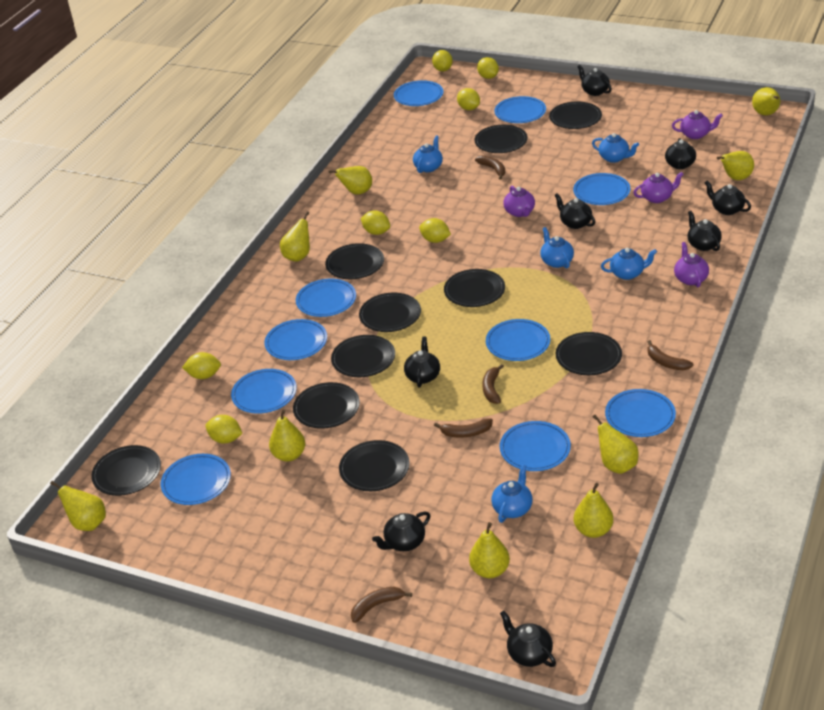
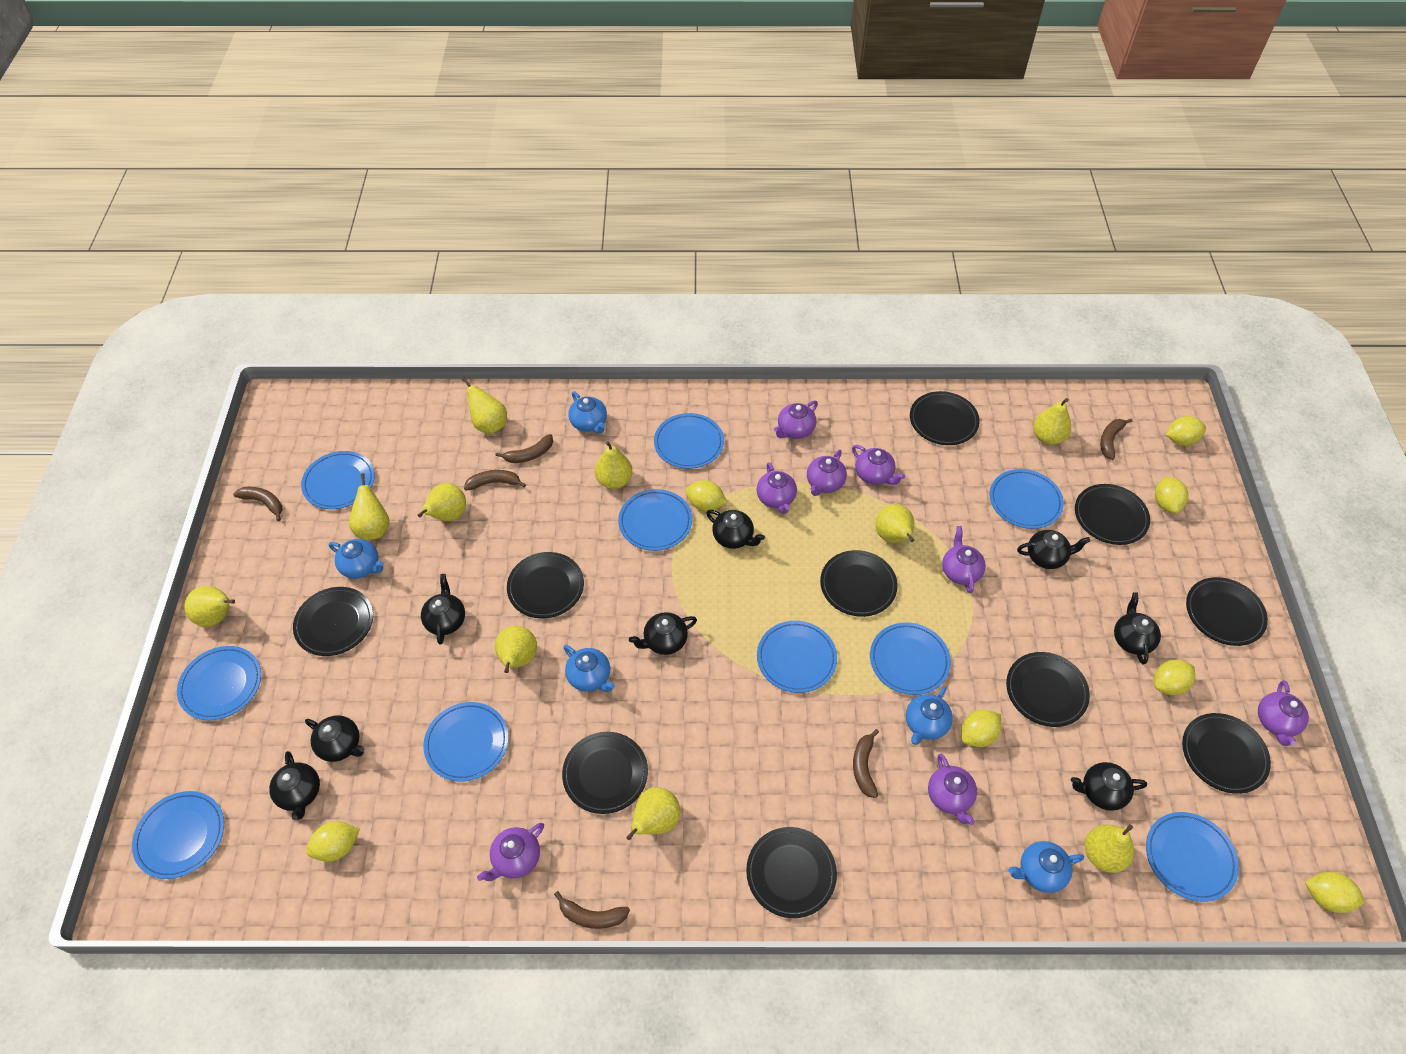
brown banana: [351,587,412,623] [434,418,493,437] [475,155,505,179] [482,364,504,404] [648,340,694,370] = 5 -> [233,487,282,521] [464,470,526,490] [496,434,553,463] [554,891,630,929] [853,729,879,798] [1100,419,1132,460] = 6
purple teapot: [503,186,535,217] [633,172,684,203] [672,110,723,139] [674,242,709,287] = 4 -> [477,823,544,881] [757,462,797,514] [774,400,818,439] [807,450,847,496] [852,445,905,485] [928,754,977,825] [942,526,986,593] [1258,680,1309,746] = 8
yellow pear: [50,481,106,531] [269,410,305,462] [280,211,310,262] [328,166,372,195] [469,522,510,578] [574,483,613,538] [593,415,638,474] [717,151,754,180] [752,87,780,115] = 9 -> [184,586,235,627] [349,473,390,540] [418,483,466,521] [462,377,507,434] [495,626,537,673] [595,441,633,489] [626,787,680,840] [876,504,914,543] [1033,398,1071,445] [1085,824,1134,873] = 10

